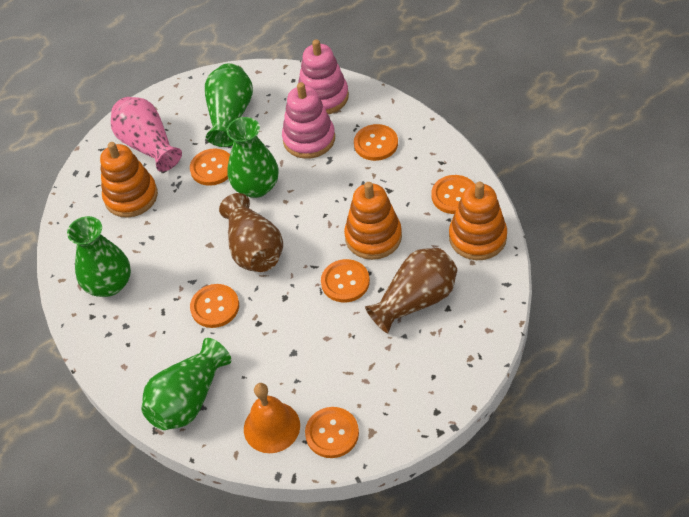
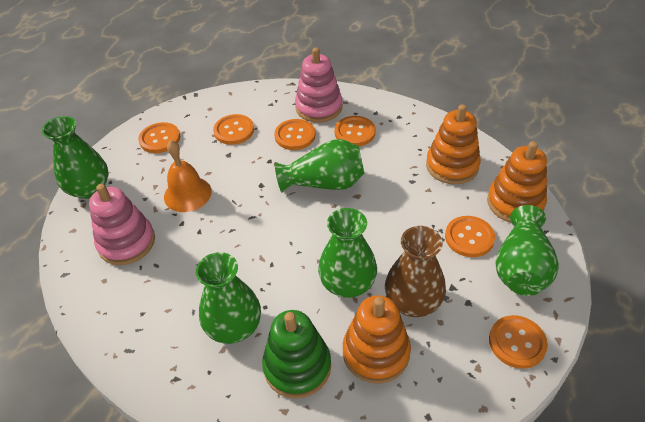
brown vase: [219,193,283,272] [365,248,457,333] = 2 -> [385,226,446,317] = 1
green stacking toy: none = 0 -> [262,310,331,399] = 1
green vase: [67,216,131,297] [141,338,231,430] [205,64,253,147] [227,117,279,198] = 4 -> [42,116,108,199] [196,252,261,344] [275,139,365,193] [318,208,377,298] [495,205,559,296] = 5
pink vase: [111,97,182,172] = 1 -> none = 0

